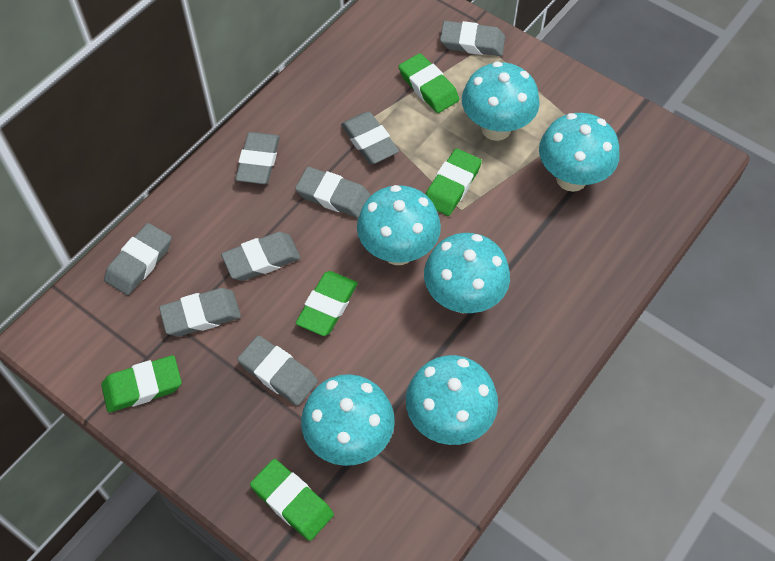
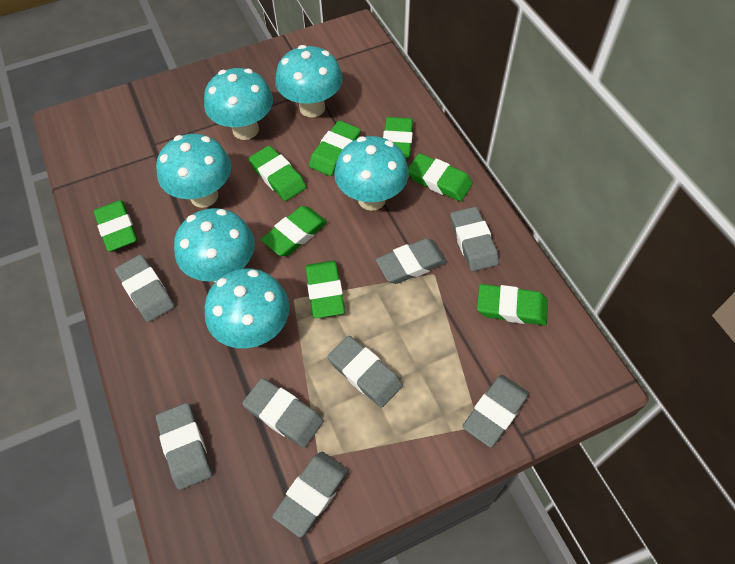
green eraser: [101,355,182,412] [250,459,334,541] [296,271,358,336] [399,53,459,113] [425,148,482,216] = 5 -> [94,200,138,252] [249,146,306,201] [261,206,328,256] [305,261,345,318] [309,121,361,176] [383,117,413,158] [408,153,473,201] [477,284,548,326] = 8

